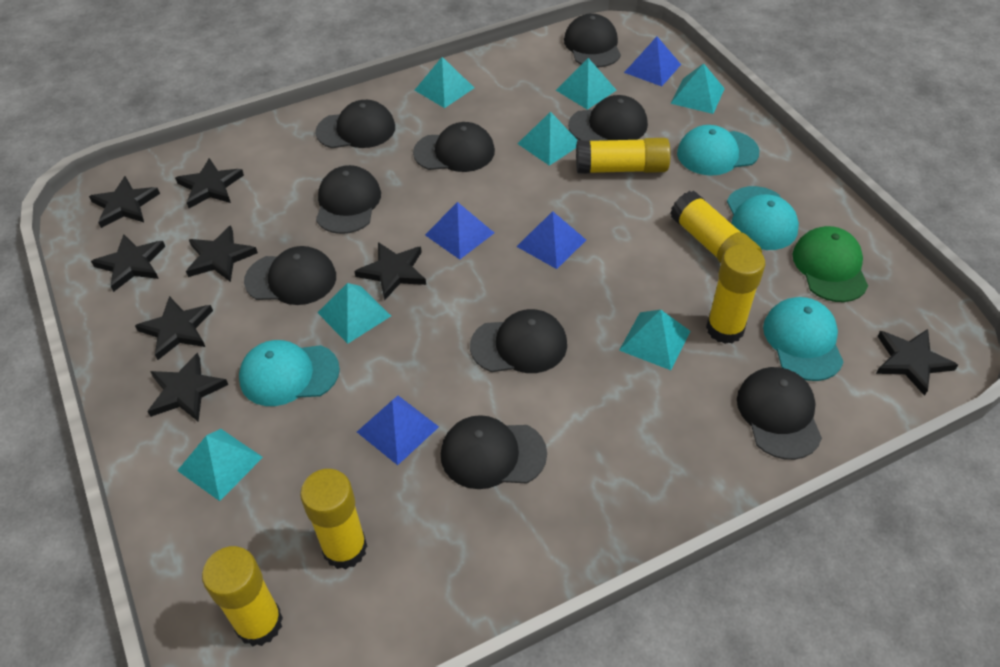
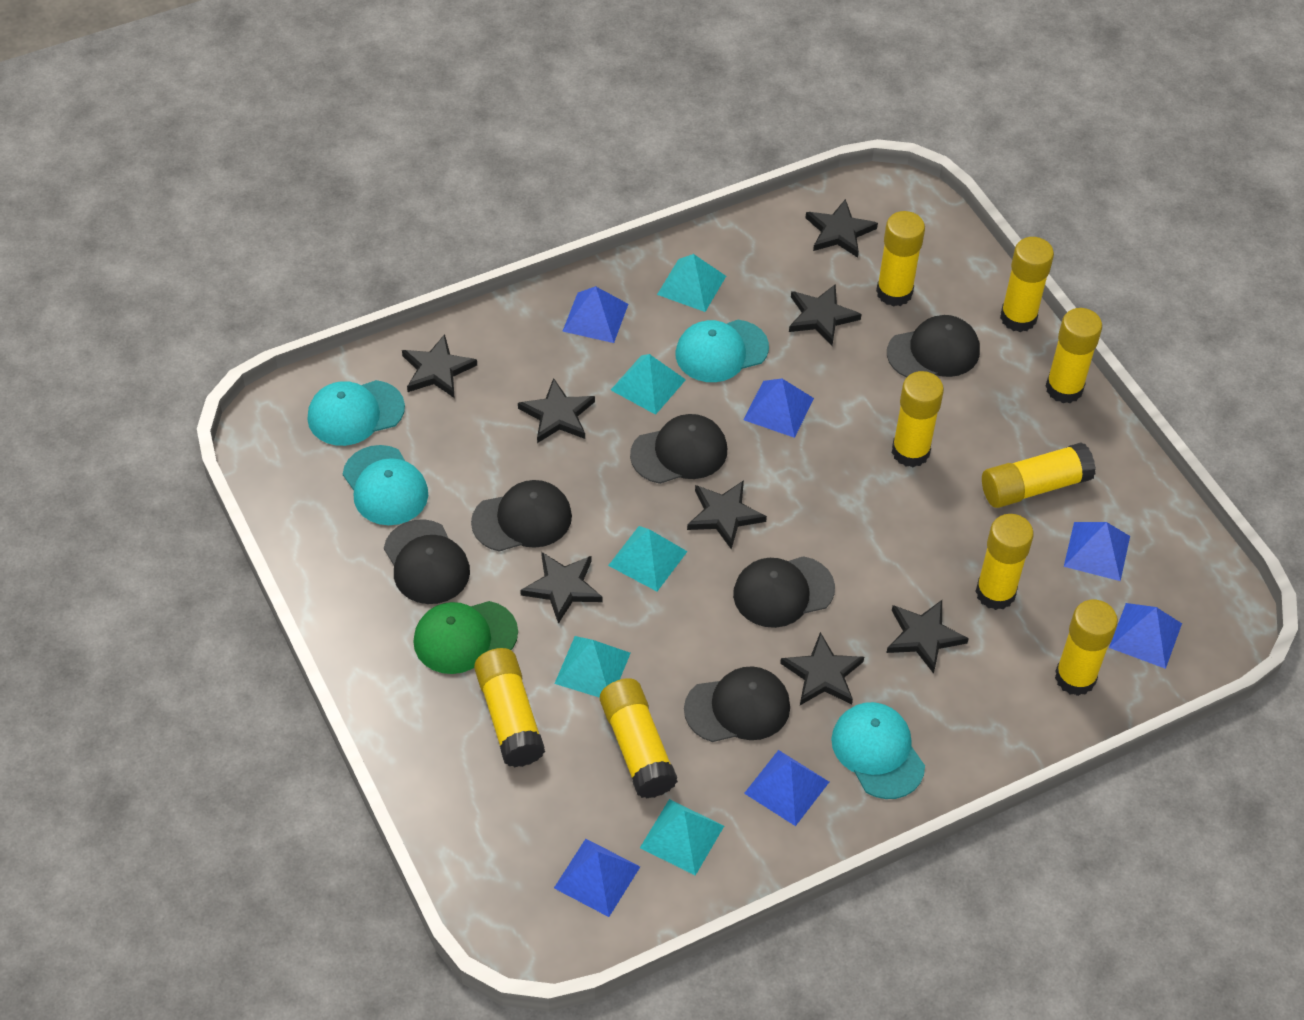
black cap: [244,246,336,305] [315,100,395,148] [316,165,381,234] [413,122,495,172] [441,415,547,489] [470,309,567,373] [564,13,621,67] [568,95,648,141] [737,367,822,460] = 9 -> [384,519,470,604] [471,480,572,552] [630,414,727,484] [684,666,790,742] [733,556,835,628] [887,315,980,378] = 6
blue pyramid: [357,396,439,465] [425,202,494,260] [516,211,586,269] [624,37,681,86] = 4 -> [554,839,640,917] [562,286,628,343] [743,379,814,438] [744,750,829,826] [1064,522,1130,581] [1109,603,1182,669] = 6
turquoise pyramid: [177,429,263,501] [317,283,391,344] [415,57,474,108] [518,111,577,166] [556,58,617,110] [619,310,691,370] [670,63,725,114] = 7 -> [554,636,631,698] [608,526,688,591] [611,354,686,415] [640,799,724,876] [657,254,726,312] = 5
yellow glue stick: [202,546,283,647] [300,469,367,570] [576,138,671,174] [670,191,762,263] [706,244,765,344] = 5 -> [474,648,545,767] [600,678,678,798] [876,211,925,307] [892,371,944,467] [975,514,1034,610] [982,442,1096,508] [1000,237,1054,332] [1046,308,1102,403] [1055,600,1118,696] = 9

